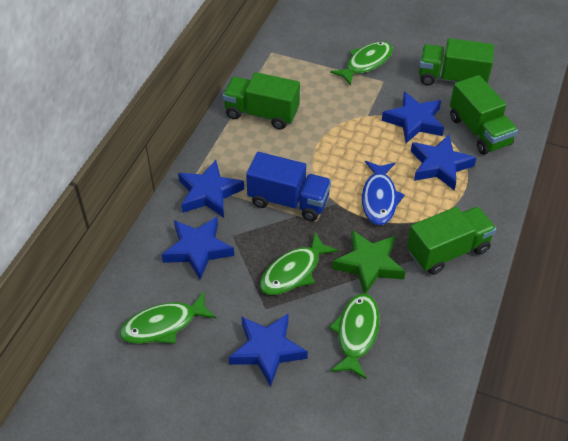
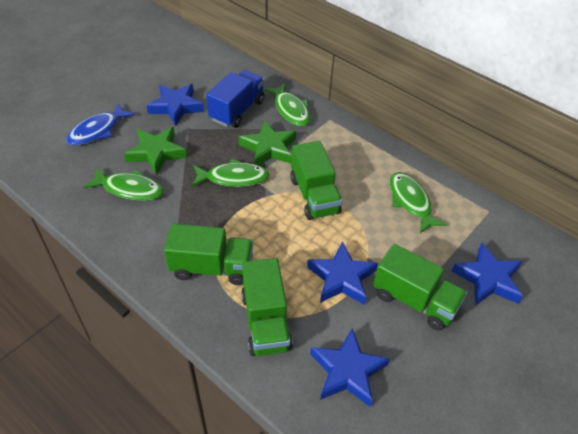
blue star: [161,217,234,280] [178,160,244,218] [229,313,308,387] [382,91,444,143] [411,134,476,190] = 5 -> [146,84,204,126] [307,241,378,305] [310,328,390,407] [452,243,523,305] = 4
green star: [332,230,406,293] = 1 -> [124,127,187,175] [239,120,296,165] = 2

